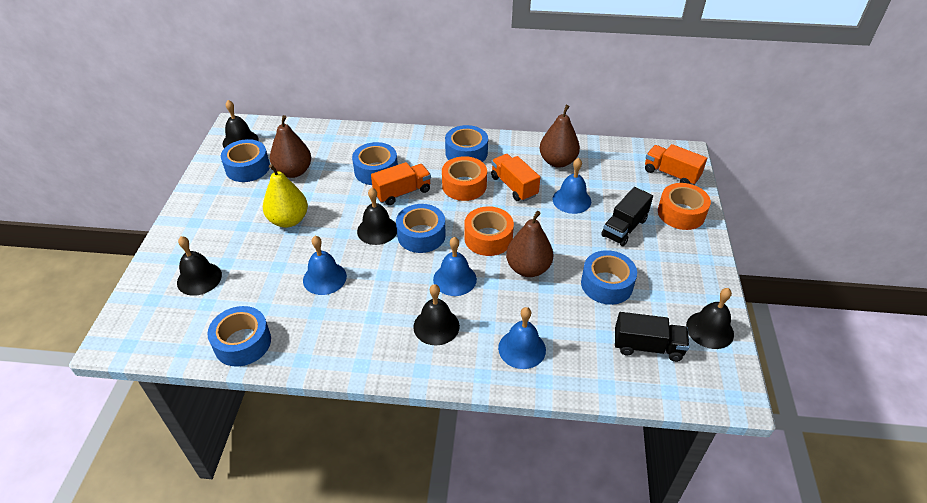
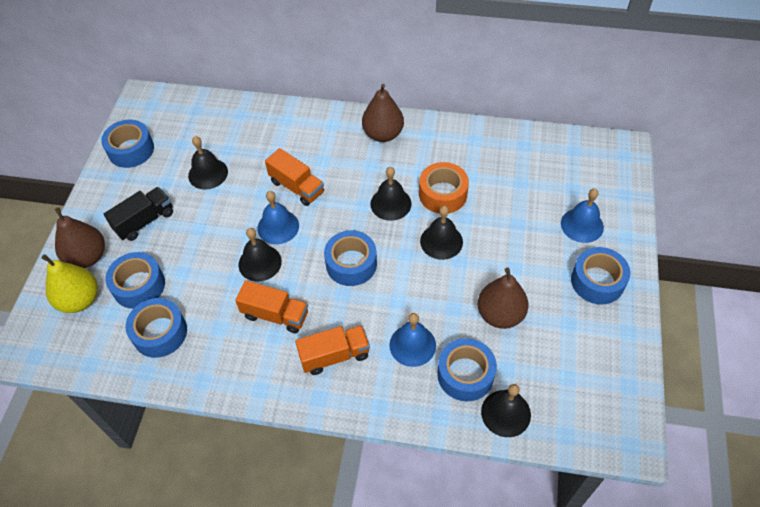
black truck: [601,187,653,246] [615,312,690,362] = 2 -> [104,187,173,241] = 1
blue bell: [303,236,347,295] [433,237,477,296] [498,307,546,369] [552,158,591,214] = 4 -> [257,191,299,244] [389,313,436,367] [561,188,604,243] = 3
orange tape: [442,156,487,201] [464,206,514,256] [658,183,711,230] = 3 -> [419,162,469,214] = 1

